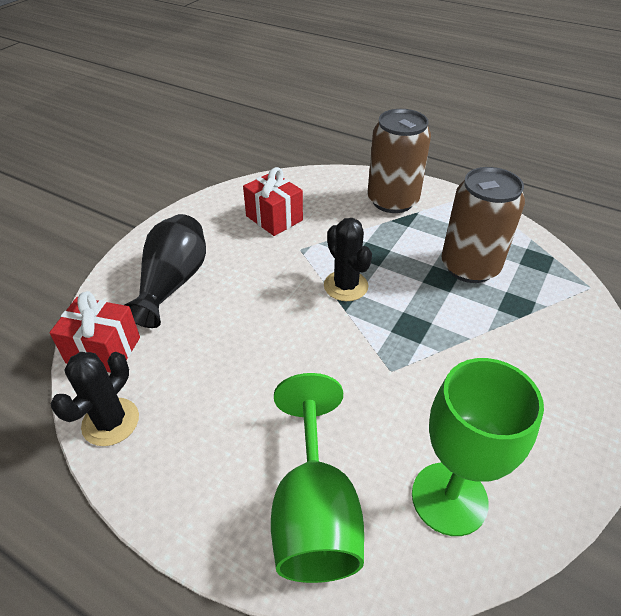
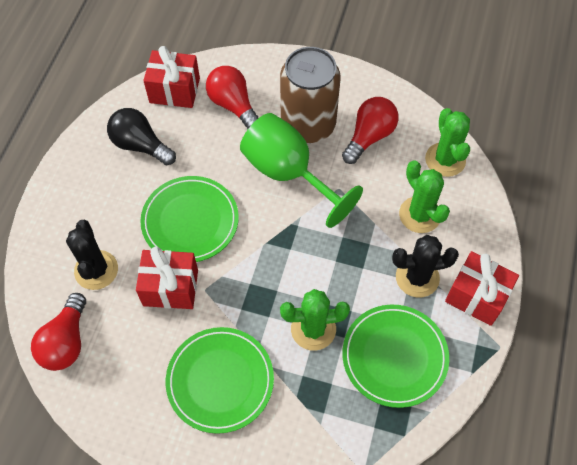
black light bulb: none = 0 -> [107,108,176,165] = 1
black vase: [125,214,206,328] = 1 -> none = 0
brown can: [368,109,431,213] [441,167,525,283] = 2 -> [280,47,340,143] = 1
green cactus: none = 0 -> [280,289,350,351] [399,160,450,233] [425,108,470,177] = 3
green goblet: [271,373,364,583] [412,358,544,536] = 2 -> [240,113,363,228] = 1
green plate: none = 0 -> [140,176,239,262] [166,327,274,434] [342,305,449,408] = 3
red gift: [49,291,140,373] [243,167,303,236] = 2 -> [136,247,198,309] [143,46,200,108] [445,251,519,326] = 3
red light bulb: none = 0 -> [31,293,86,371] [206,66,258,130] [342,97,399,164] = 3

